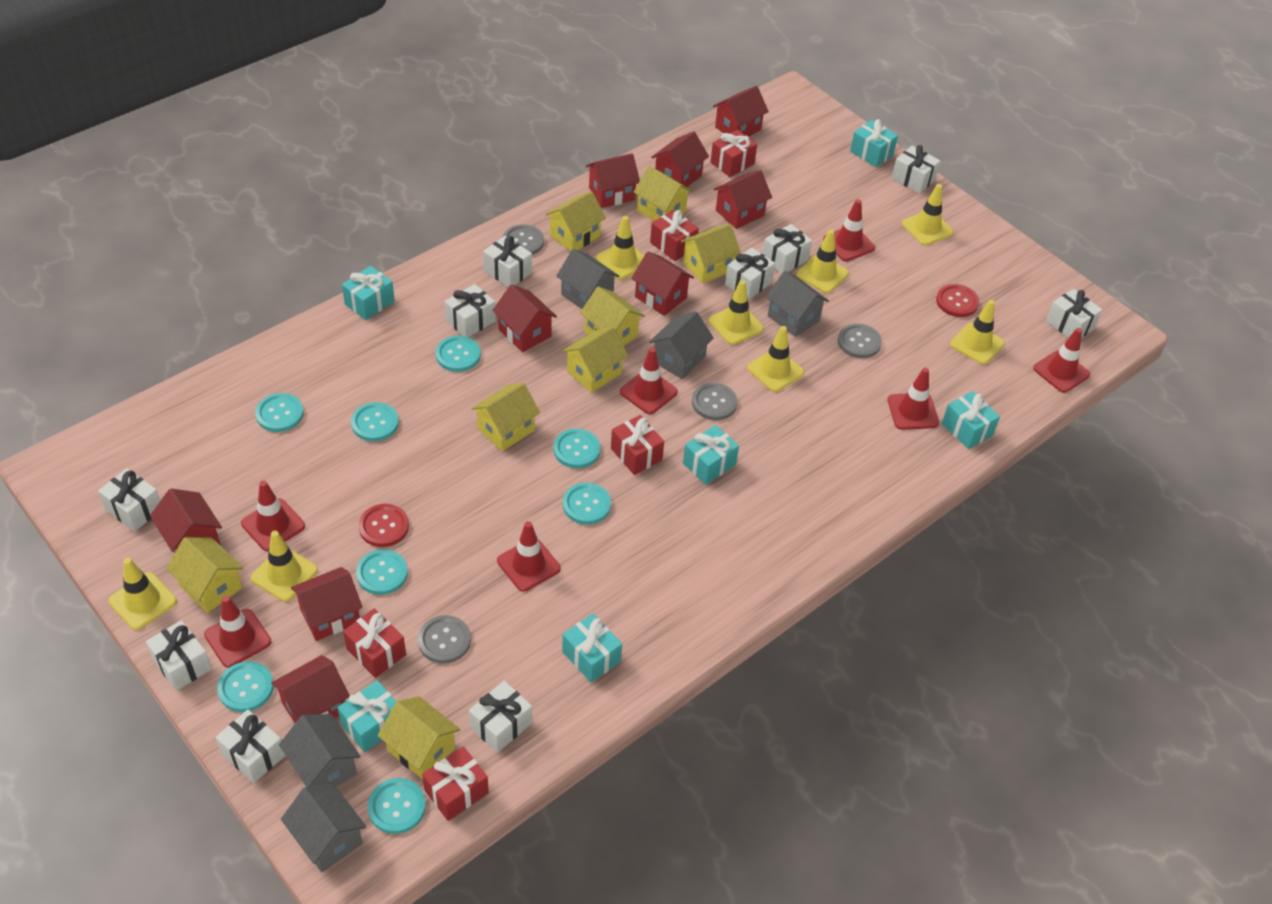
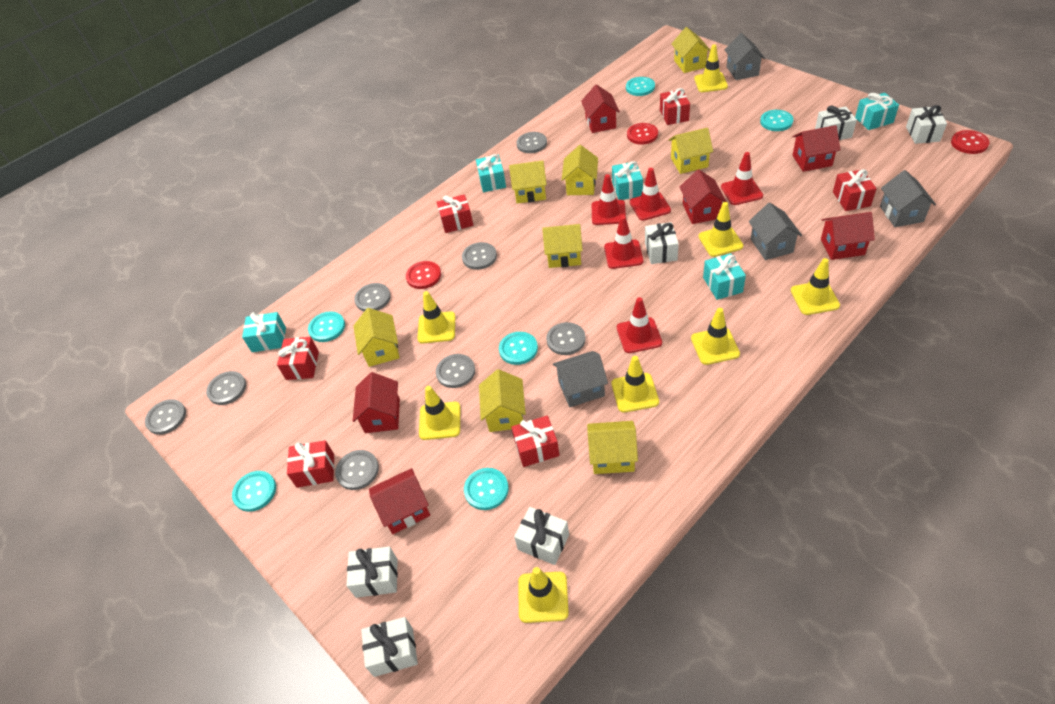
grey button: [418,615,471,663] [503,224,544,255] [692,383,738,420] [838,323,882,358] = 4 -> [145,399,186,435] [206,371,246,405] [335,450,379,490] [354,283,391,311] [436,354,475,388] [462,242,497,270] [517,132,547,153] [546,322,586,355] = 8
grey house: [279,714,361,787] [281,783,366,872] [557,249,620,309] [649,311,714,379] [766,271,829,337] = 5 -> [553,351,608,407] [725,33,765,80] [749,202,802,260] [880,170,936,227] = 4
red button: [358,504,409,547] [936,284,979,317] = 2 -> [406,261,441,289] [627,123,658,145] [951,130,990,154] = 3
red gift: [343,608,406,678] [422,747,489,821] [611,415,664,475] [650,210,699,261] [711,130,757,177] = 5 -> [277,337,319,380] [287,440,334,488] [436,194,473,233] [511,415,560,467] [660,88,690,125] [833,169,877,211] = 6
red house: [150,488,222,553] [271,655,350,723] [291,567,363,641] [492,285,557,352] [586,153,640,208] [631,251,694,316] [651,131,709,187] [713,86,769,137] [713,170,772,229] = 9 -> [353,372,400,433] [369,468,430,534] [581,85,620,133] [680,169,727,224] [792,125,840,172] [821,212,875,260] = 6
red traffic cone: [204,595,271,668] [241,481,305,551] [497,521,561,592] [620,347,678,414] [823,199,875,261] [888,368,939,430] [1033,328,1090,393] = 7 -> [592,174,626,225] [604,216,643,269] [617,297,662,353] [630,168,671,221] [721,152,763,205] = 5
turquoise button: [217,661,274,712] [255,393,304,432] [351,402,399,441] [356,549,408,595] [368,778,426,834] [436,336,481,372] [554,429,601,468] [563,483,611,525] = 8 -> [232,471,276,512] [308,311,345,342] [464,468,509,510] [499,332,538,365] [626,77,655,96] [760,110,793,131] = 6
turquoise gift: [337,680,396,752] [342,266,395,320] [562,613,622,683] [683,425,739,485] [850,120,898,167] [942,391,1000,449] = 6 -> [242,312,286,352] [476,154,506,192] [612,161,643,200] [703,253,746,300] [855,93,899,130] = 5
white gift: [98,468,160,532] [146,620,212,691] [215,710,285,783] [445,284,496,337] [469,681,532,753] [483,236,532,287] [725,248,775,300] [762,224,812,274] [892,145,940,194] [1046,289,1102,338] = 10 -> [346,546,398,598] [361,617,418,677] [514,507,569,565] [645,222,679,264] [815,105,857,140] [906,105,947,144] = 6

